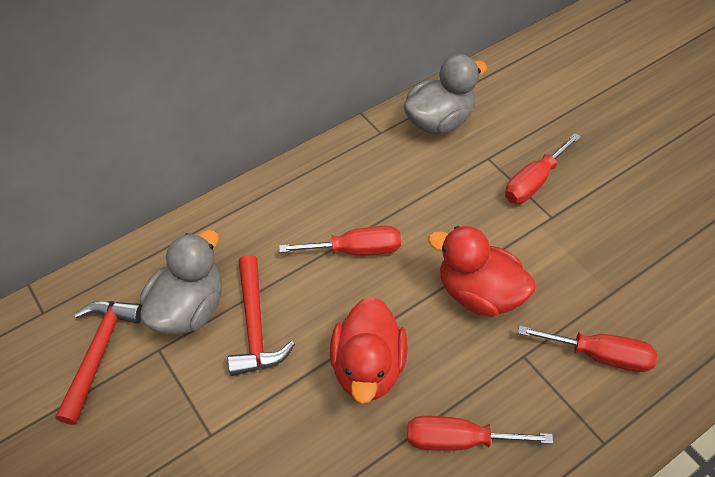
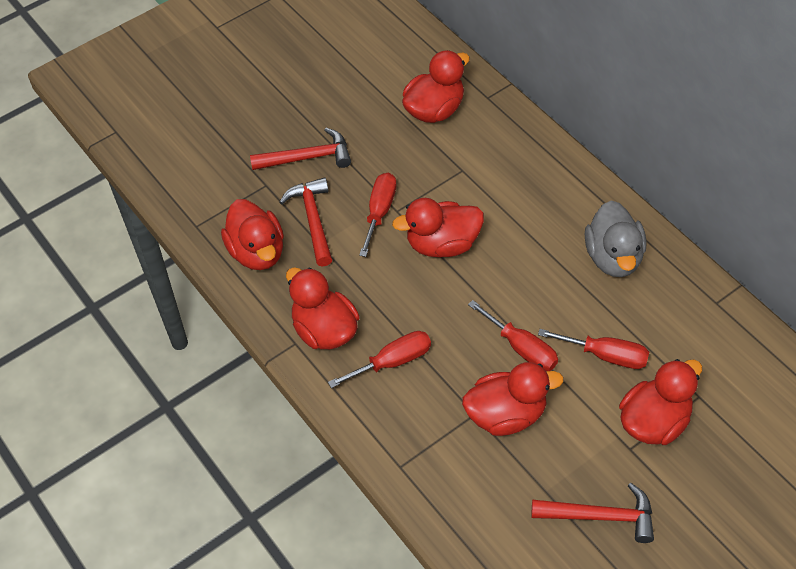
grey duck: [140,230,222,334] [404,54,487,134] = 2 -> [585,200,646,277] = 1
red duck: [330,296,408,404] [428,226,536,317] = 2 -> [221,199,284,270] [286,267,360,349] [392,198,484,257] [402,50,470,123] [462,362,564,436] [619,359,702,445] = 6
red hammer: [55,301,142,425] [228,255,295,376] = 2 -> [250,128,351,170] [279,177,332,267] [532,483,654,543] = 3

